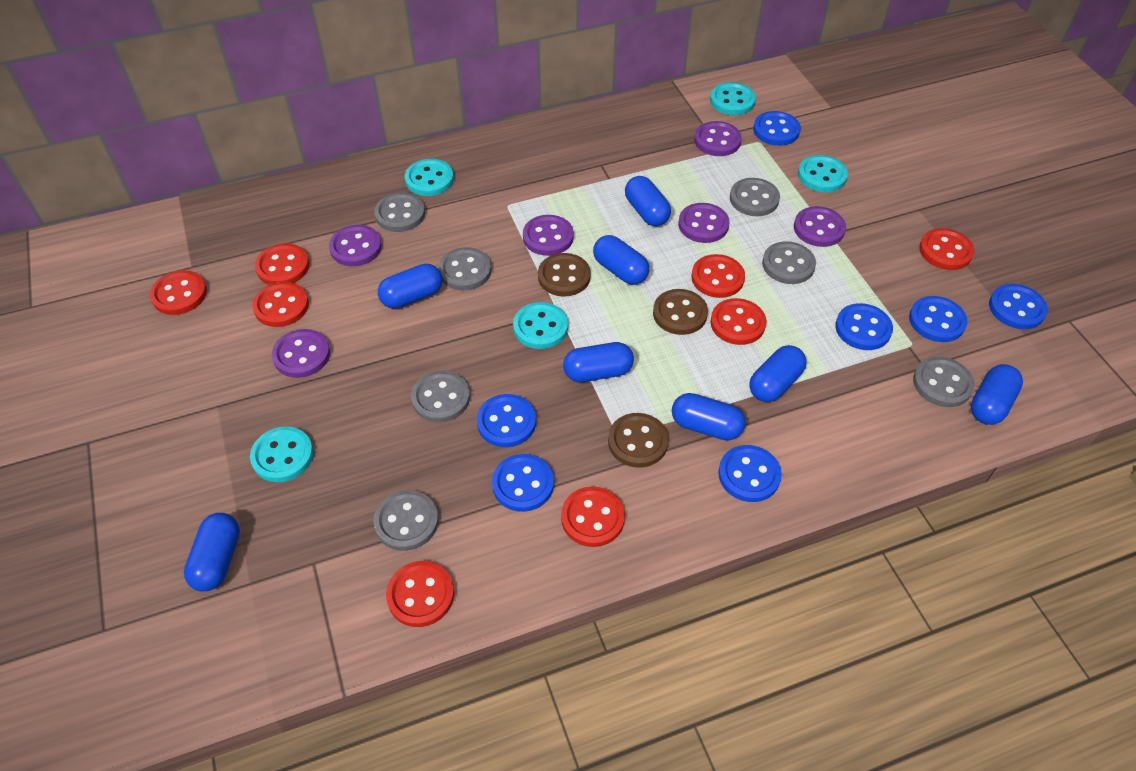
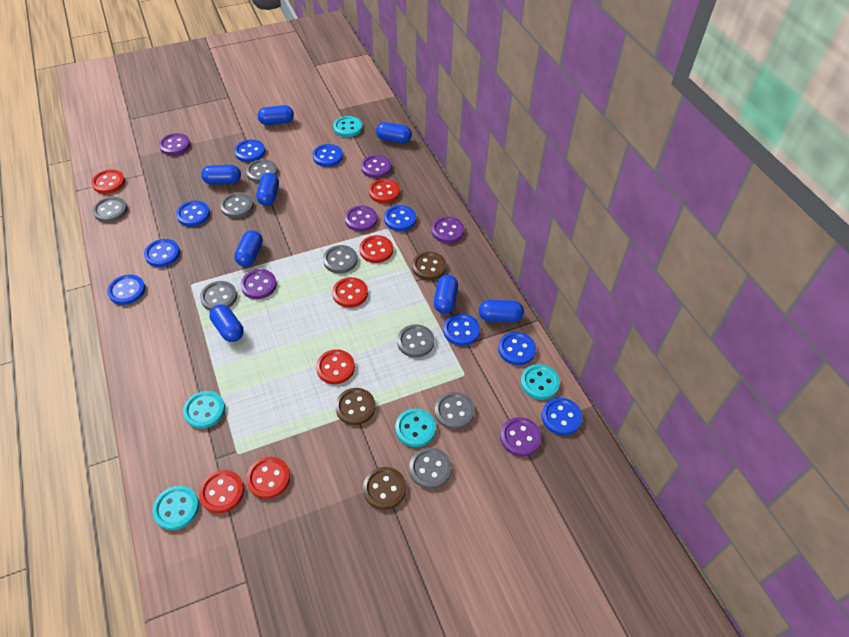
blue button: [477,394,536,447] [492,454,554,512] [718,445,782,502] [753,111,801,146] [835,303,893,350] [909,296,968,342] [989,284,1048,329] = 7 -> [107,274,145,305] [144,239,180,267] [176,201,210,227] [234,140,265,162] [313,144,343,167] [384,205,416,231] [443,313,480,346] [498,332,536,365] [541,398,582,436] = 9
grey button: [373,490,439,551] [374,192,425,232] [411,371,470,422] [438,247,491,290] [730,178,780,216] [762,241,816,284] [913,357,974,407] = 7 -> [93,197,128,222] [200,281,237,311] [220,193,254,218] [246,159,278,183] [323,245,357,273] [397,324,434,358] [409,448,452,489] [435,392,475,430] = 8
red button: [150,270,207,315] [252,282,309,327] [255,243,309,285] [386,561,454,627] [561,487,625,547] [691,254,745,298] [710,298,767,345] [919,228,974,270] = 8 -> [91,170,125,194] [199,470,244,513] [246,457,290,499] [316,349,355,384] [332,277,368,308] [359,235,393,263] [369,179,400,203] = 7

